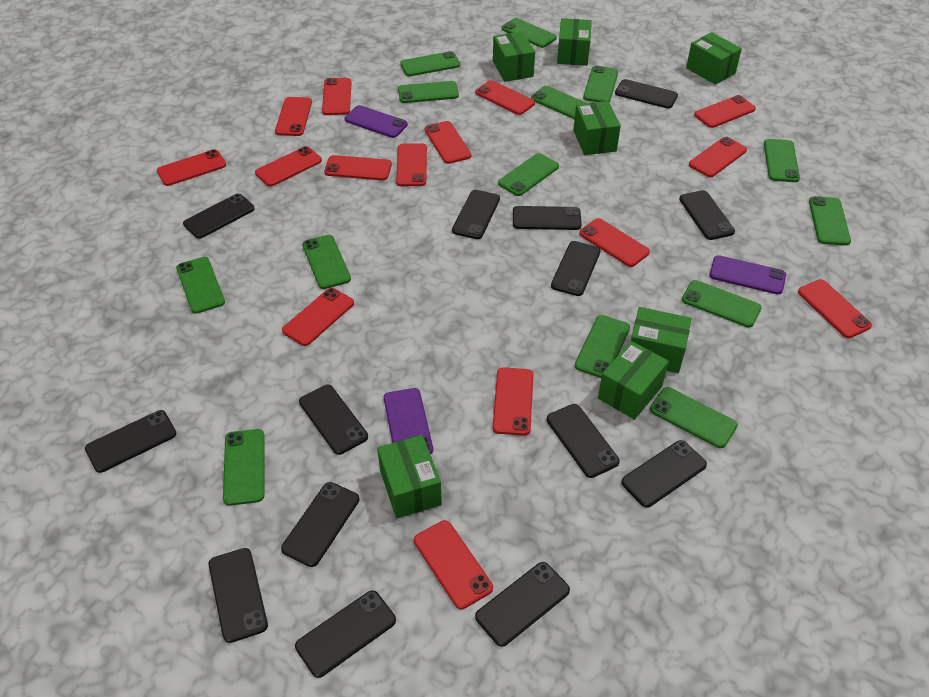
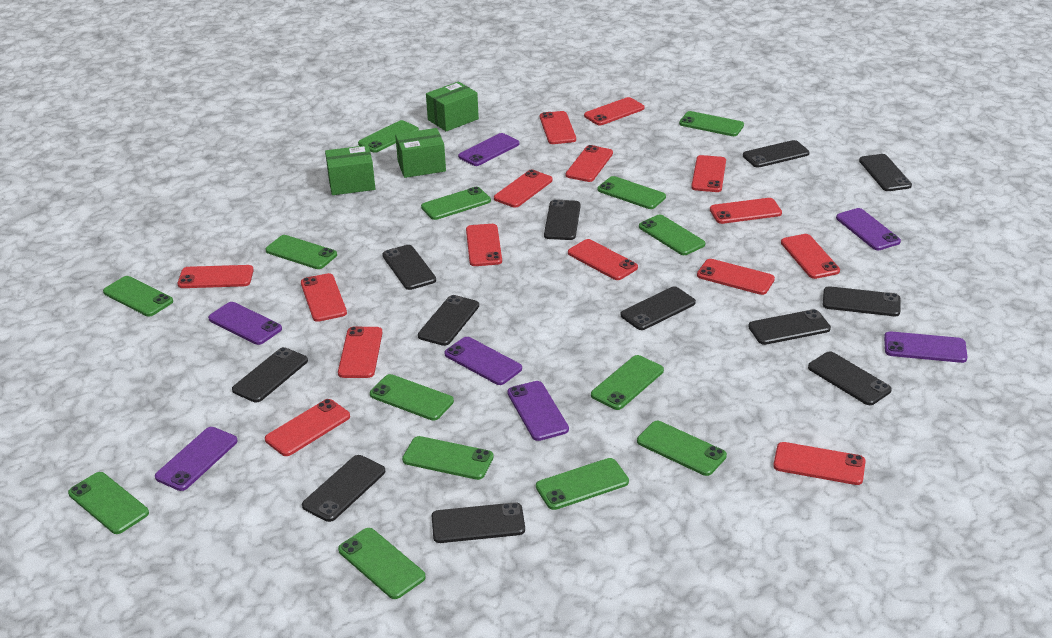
black phone: [85,410,177,473] [183,194,255,239] [209,548,268,643] [281,482,359,567] [295,590,396,678] [299,385,368,455] [452,190,500,239] [475,562,570,647] [513,206,582,230] [547,404,620,478] [551,241,601,296] [615,79,678,109] [621,440,707,508] [679,190,735,240] = 14 -> [232,347,308,402] [302,455,385,522] [382,245,436,290] [418,295,479,346] [432,502,525,543] [544,199,581,240] [621,286,696,330] [743,140,810,168] [748,309,831,345] [808,351,892,405] [823,286,900,316] [859,154,912,191] = 12
green box: [377,435,442,519] [493,31,535,82] [557,18,592,66] [573,101,621,155] [598,341,669,420] [631,307,691,373] [686,32,742,85] = 7 -> [325,145,375,195] [395,128,446,178] [426,81,479,132] = 3
purple phone: [344,105,408,138] [384,388,433,455] [709,255,786,295] = 3 -> [155,427,238,491] [208,302,282,345] [444,337,522,385] [458,133,519,166] [507,381,569,441] [836,208,901,250] [884,331,967,363] = 7

